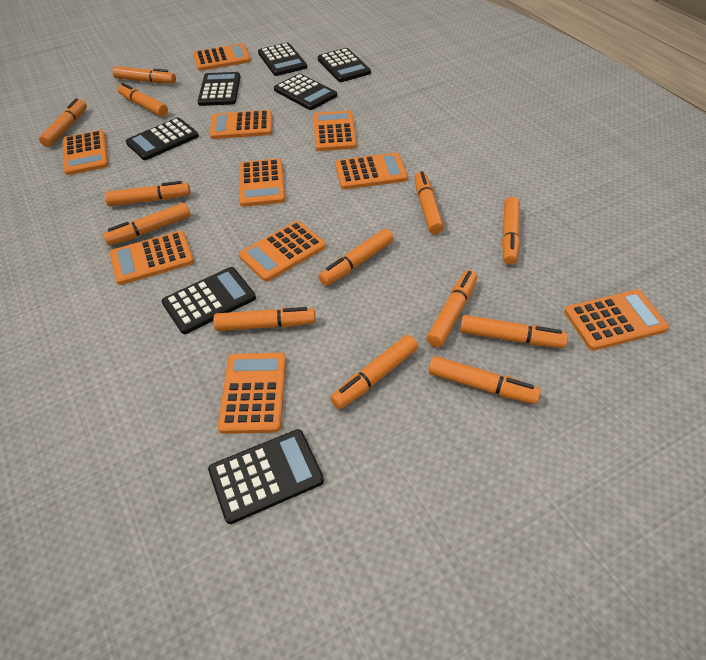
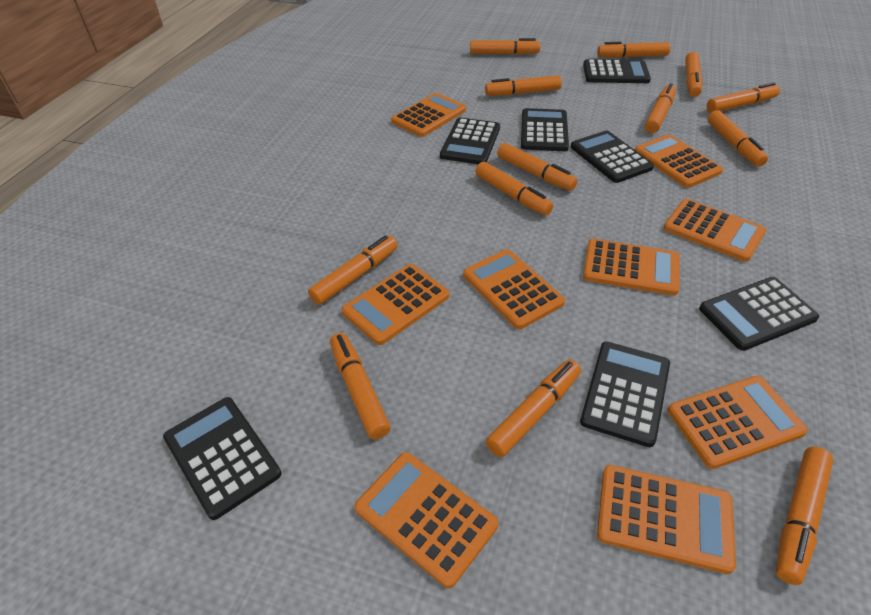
orange calculator: [63,130,109,175] [110,231,194,285] [193,44,251,71] [210,110,272,139] [218,353,286,434] [239,158,285,207] [239,221,326,282] [313,111,357,151] [335,152,408,190] [564,290,669,351] = 10 -> [341,264,450,345] [354,452,499,588] [391,93,466,137] [463,249,565,329] [583,239,680,296] [597,465,736,574] [635,134,723,188] [664,199,766,262] [668,376,808,469] = 9

